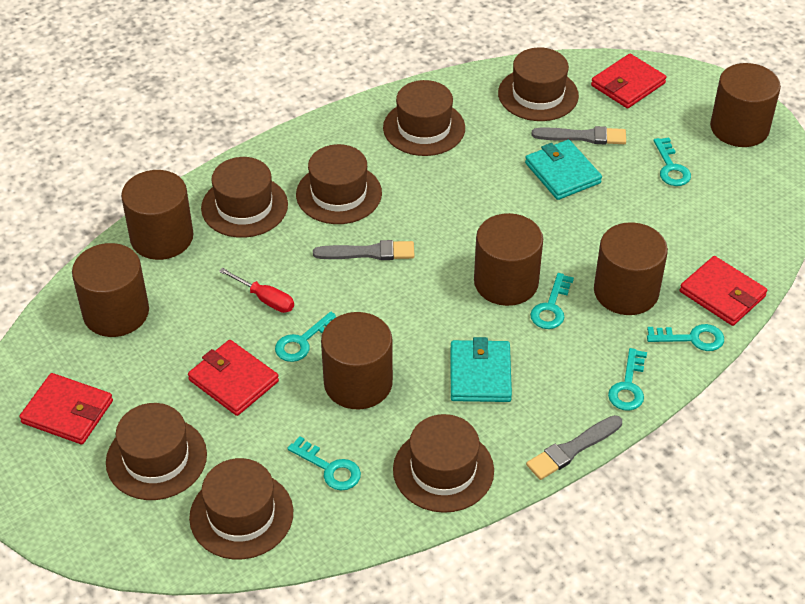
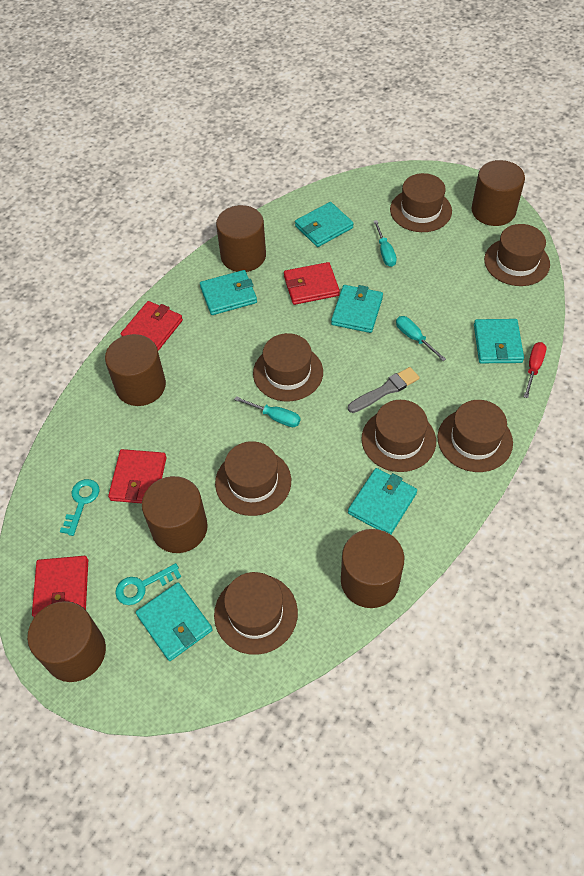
grey brush: [313,240,414,260] [526,415,622,480] [532,126,626,145] = 3 -> [348,367,420,413] = 1
turquoise key: [275,312,336,362] [287,436,361,490] [530,273,574,329] [608,348,647,411] [647,324,724,351] [654,137,691,186] = 6 -> [60,479,100,536] [115,563,181,605] = 2
turquoise screwdriver: none = 0 -> [234,396,300,427] [374,220,397,267] [396,316,446,361] = 3
turquoise wallet: [451,337,512,402] [525,140,602,200] = 2 -> [136,582,213,661] [200,270,257,315] [295,202,354,247] [331,285,383,333] [348,468,417,534] [474,319,524,363] = 6

